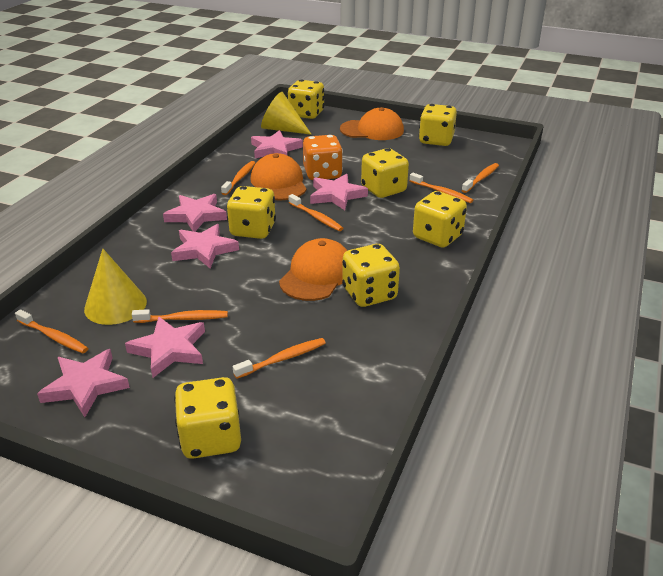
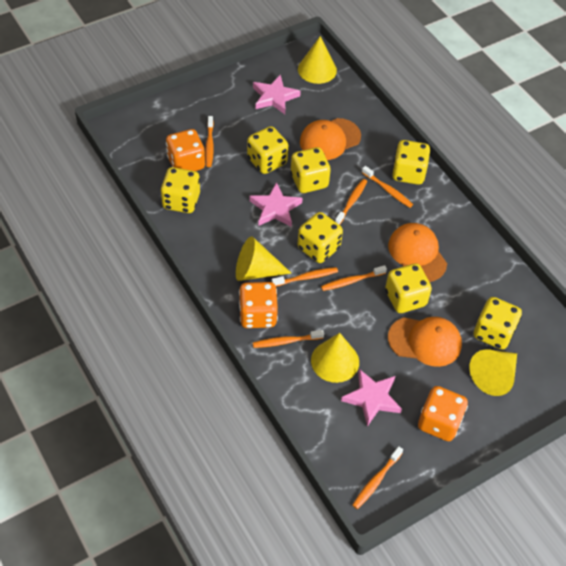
orange dice: [303,135,343,180] = 1 -> [166,129,205,171] [239,282,278,328] [418,386,468,441] = 3
pink star: [37,349,130,417] [125,316,205,378] [163,194,227,232] [171,224,239,269] [251,130,303,158] [310,174,368,210] = 6 -> [249,182,303,227] [253,74,301,114] [341,369,402,427] = 3
yellow cone: [84,249,147,325] [261,92,312,135] = 2 -> [236,236,291,281] [298,36,337,84] [311,333,359,383] [469,349,517,396] = 4

